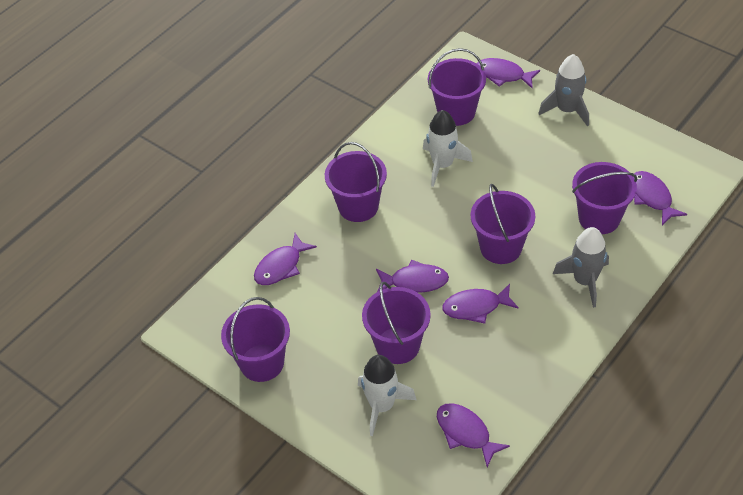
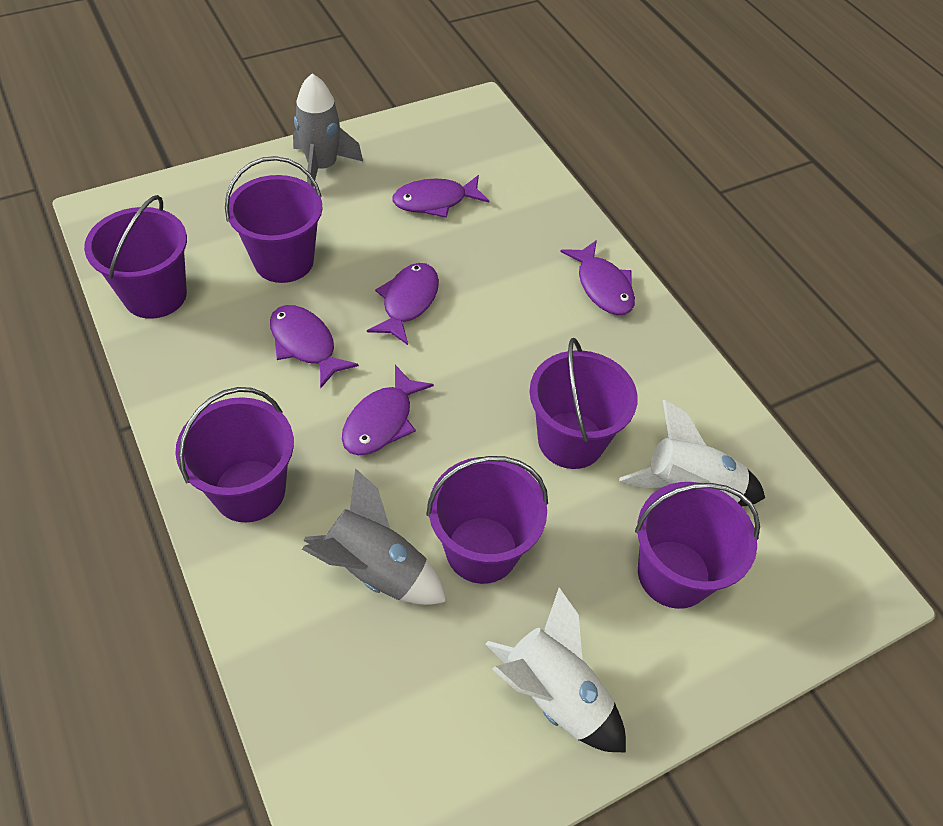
purple fish: [254,233,317,285] [376,260,449,293] [437,403,510,467] [442,284,519,324] [477,58,540,89] [634,171,687,225] = 6 -> [270,305,359,388] [342,365,434,455] [367,263,439,345] [392,175,489,218] [560,240,635,315] = 5

